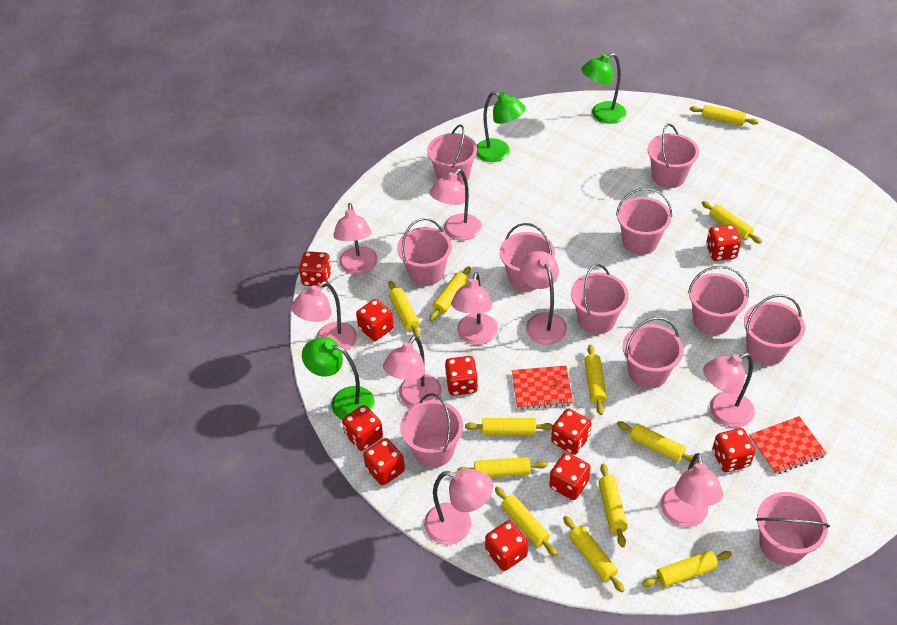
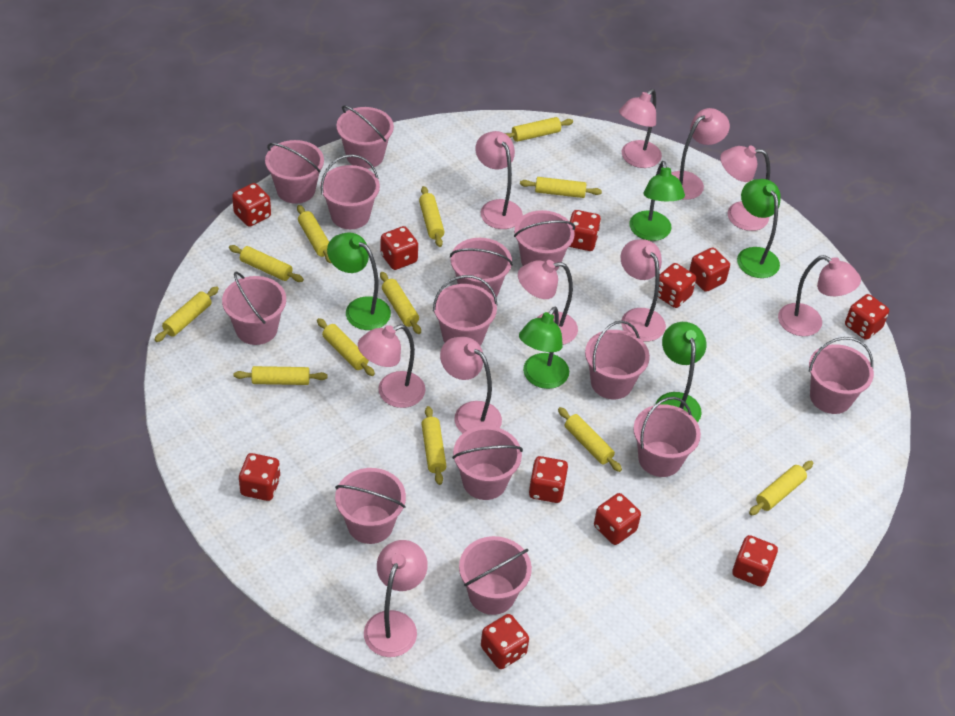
green lamp: [302,337,374,419] [476,91,526,162] [581,53,626,124] = 3 -> [327,232,391,330] [519,307,569,389] [629,161,685,241] [656,322,706,422] [737,179,781,278] = 5
pink bucket: [397,218,452,286] [400,393,463,468] [427,124,477,185] [500,223,555,291] [571,264,629,334] [616,188,672,255] [623,317,683,389] [647,124,699,188] [688,266,749,335] [744,294,805,365] [756,492,830,565] = 11 -> [222,272,286,345] [265,140,324,204] [320,154,380,229] [335,468,406,544] [336,105,394,169] [433,275,497,346] [450,238,513,298] [452,426,523,500] [459,536,532,615] [514,210,575,271] [585,321,650,399] [633,397,701,477] [809,337,874,414] = 13
pink lamp: [291,281,357,351] [333,203,378,275] [383,335,442,407] [424,469,493,545] [429,169,481,240] [451,272,498,345] [520,251,567,344] [661,453,723,527] [703,353,755,428] = 9 -> [358,324,425,408] [364,540,428,657] [440,337,502,433] [475,131,523,229] [518,260,578,345] [619,89,662,168] [621,239,666,341] [671,108,730,200] [720,145,770,231] [778,255,861,336] = 10
red dice: [299,251,332,287] [342,405,383,451] [356,299,394,341] [363,438,405,485] [445,356,478,396] [485,520,528,571] [549,452,591,500] [551,408,592,455] [706,225,741,261] [712,428,755,472] = 10 -> [232,183,271,227] [239,453,281,501] [380,226,418,270] [481,614,529,669] [529,456,568,503] [569,210,601,251] [594,493,641,545] [658,263,696,308] [689,248,730,292] [732,535,778,587] [845,294,889,340] = 11
red notebook: [512,366,573,410] [749,416,827,474] = 2 -> none = 0

